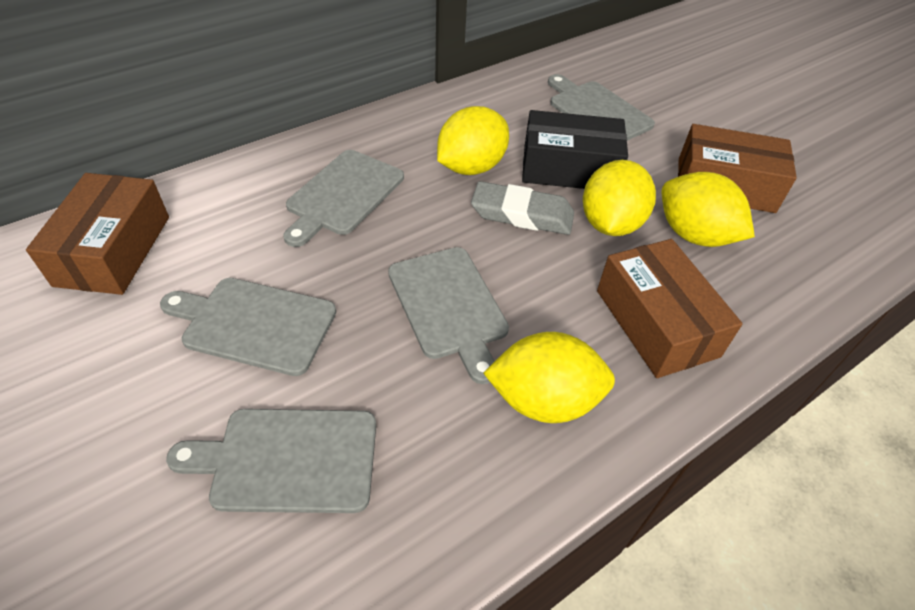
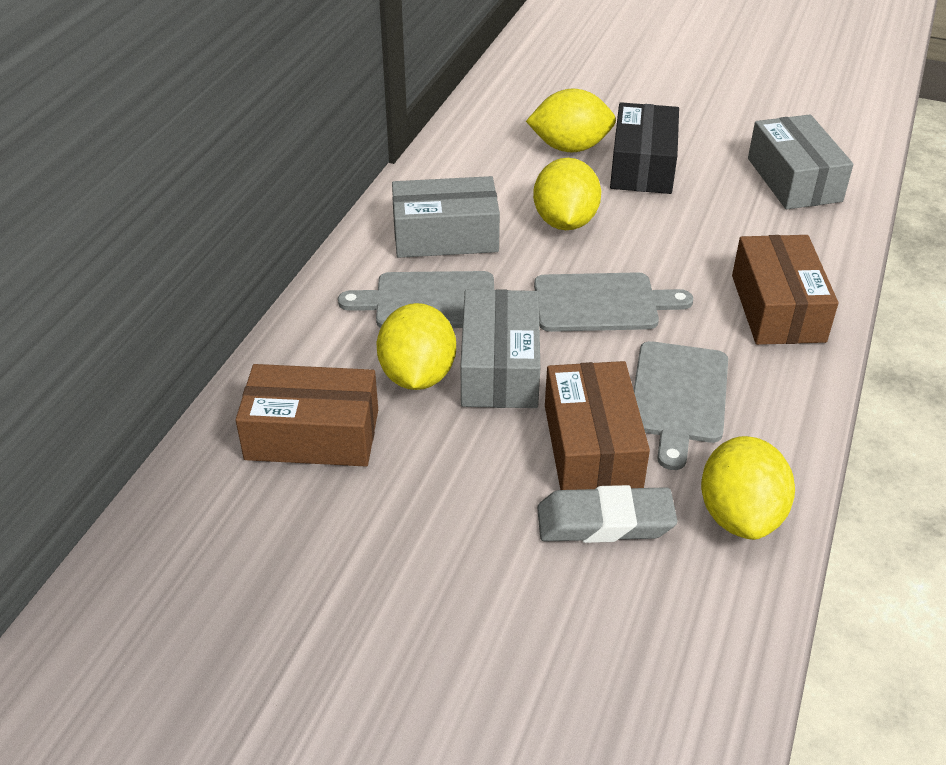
grey box: none = 0 -> [392,176,500,258] [460,289,540,408] [748,115,853,209] = 3
grey cutting board: [160,278,336,376] [166,409,376,513] [283,150,404,247] [388,247,509,384] [548,74,655,141] = 5 -> [338,271,494,328] [534,272,693,332] [634,341,728,470] = 3

